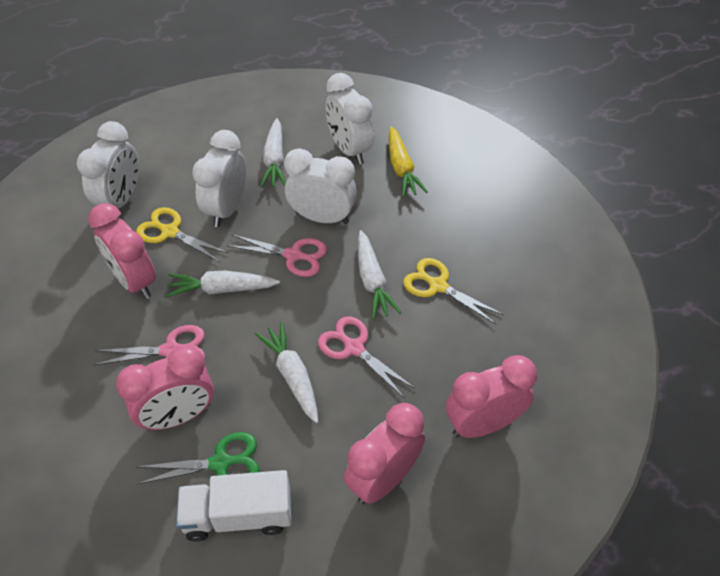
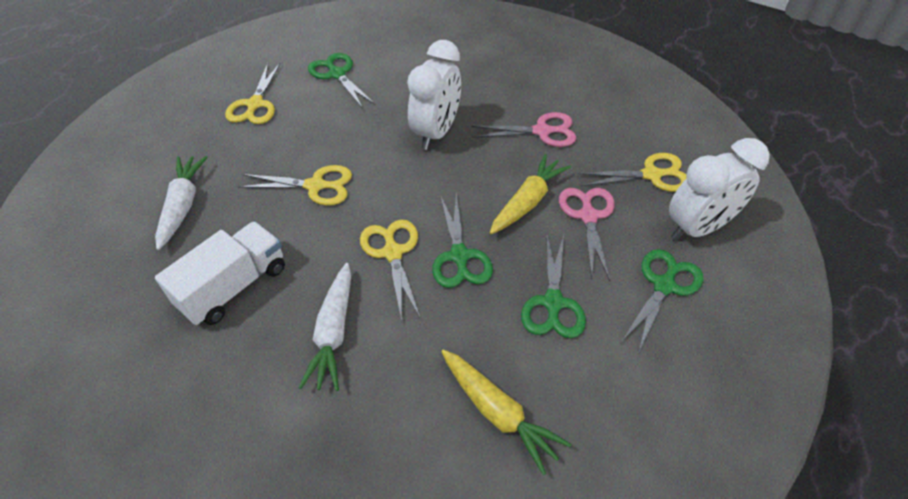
green scissors: [137,432,260,484] = 1 -> [308,53,375,109] [432,193,493,288] [521,235,586,338] [621,249,703,353] = 4
pink clock: [88,203,156,299] [116,345,214,430] [344,403,425,504] [446,355,537,438] = 4 -> none = 0
pink scissors: [94,325,205,365] [226,234,327,277] [318,316,416,399] = 3 -> [471,112,576,147] [559,188,615,281] = 2
white carrot: [166,271,280,297] [255,322,318,423] [260,118,286,188] [358,230,401,319] = 4 -> [155,156,208,250] [298,263,351,391] = 2
white clock: [77,121,139,208] [192,130,246,227] [284,148,357,224] [326,73,374,164] = 4 -> [407,40,461,150] [669,138,770,241] = 2
yellow carrot: [389,126,428,197] = 1 -> [441,350,572,475] [490,154,571,234] = 2
yellow scissors: [136,207,228,262] [403,258,504,324] = 2 -> [225,62,281,124] [238,165,352,206] [360,220,421,321] [577,153,687,192] = 4

